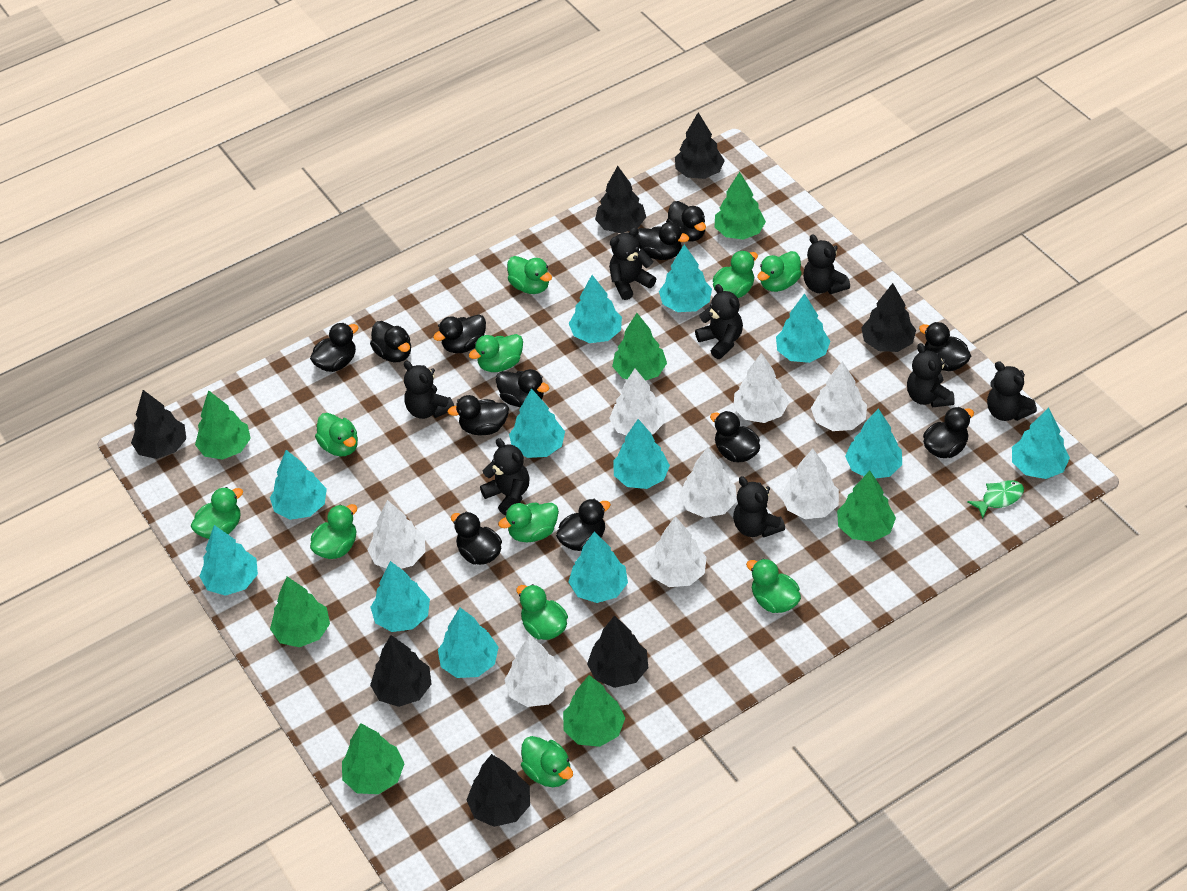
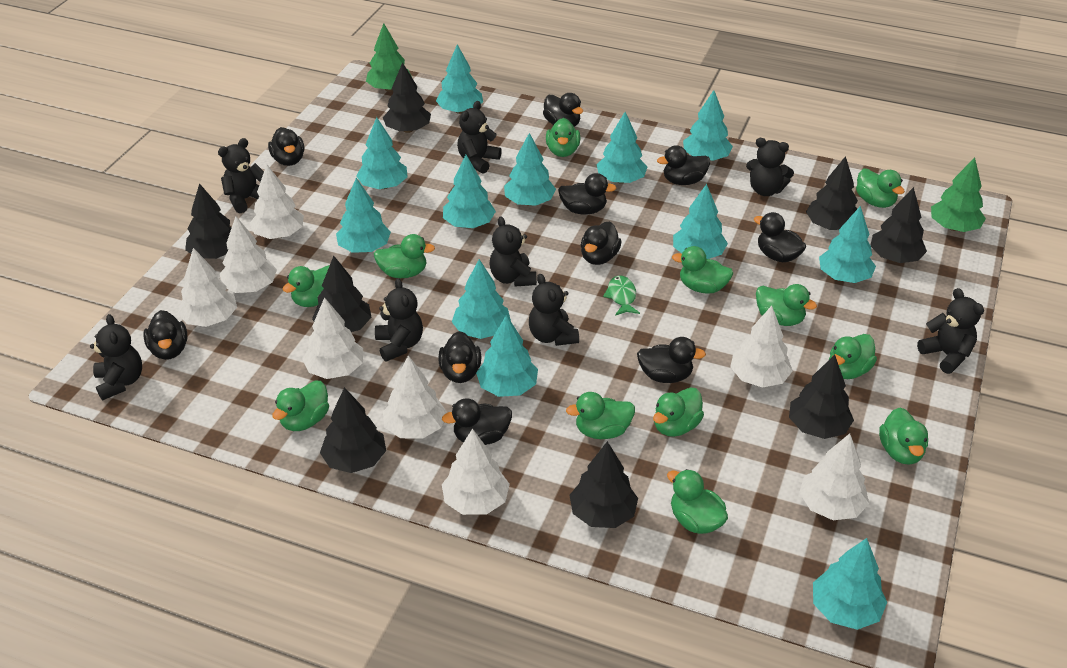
black duck: [310,323,359,372] [370,321,411,363] [433,314,486,353] [447,395,509,436] [451,512,502,565] [496,369,549,407] [556,499,611,551] [635,222,689,260] [666,201,706,241] [710,411,760,462] [919,322,971,371] [923,407,974,458] = 12 -> [144,310,188,360] [268,127,304,166] [438,331,481,383] [442,398,512,445] [543,93,583,127] [558,173,616,215] [581,222,622,265] [637,337,706,383] [657,145,710,185] [754,212,806,262] = 10
black tree: [131,390,186,459] [370,635,432,707] [467,754,530,827] [587,616,648,688] [595,166,646,233] [675,112,725,179] [861,283,916,352] = 7 -> [185,183,232,259] [312,256,372,332] [320,387,386,473] [383,62,431,133] [570,441,638,528] [789,355,854,439] [806,156,858,230] [871,187,927,263] = 8
green duck: [191,487,243,539] [310,504,357,559] [315,413,358,457] [469,334,523,372] [498,503,559,542] [507,256,552,294] [516,584,568,640] [521,736,573,787] [713,251,758,298] [746,559,801,613] [757,251,802,292] = 11 -> [272,381,329,431] [283,265,330,307] [374,234,435,278] [546,118,580,157] [566,392,635,439] [653,387,704,437] [667,469,728,534] [672,246,733,294] [756,284,817,326] [829,334,877,379] [856,168,905,208] [879,407,928,464] = 12
green tree: [195,390,251,460] [270,577,330,647] [342,723,405,794] [563,675,625,747] [612,313,667,381] [715,172,766,240] [837,471,896,542] = 7 -> [366,23,412,92] [931,157,986,232] = 2

